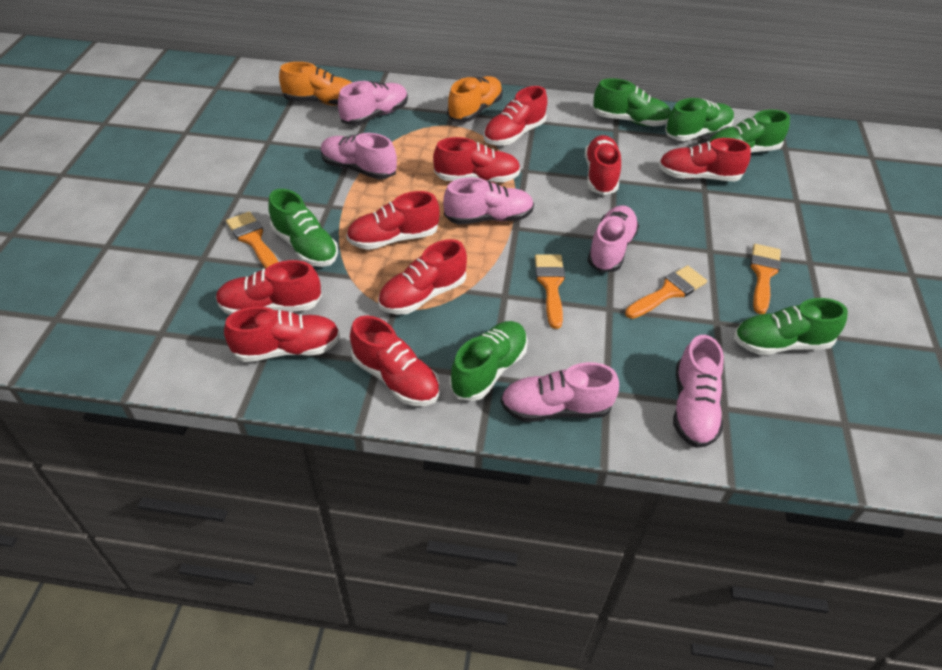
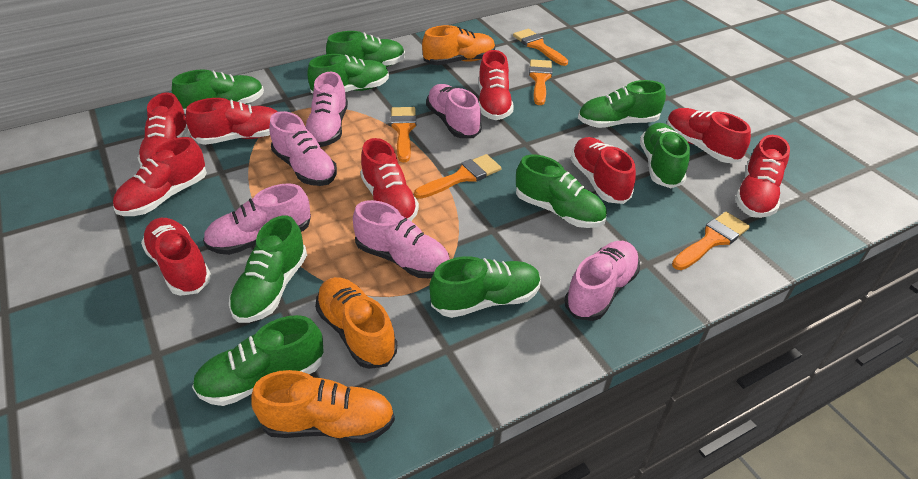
green shoe: [268,189,338,267] [450,321,528,401] [593,78,671,126] [665,98,734,141] [709,110,790,152] [734,298,848,355] = 6 -> [172,69,264,114] [192,315,324,406] [229,215,307,323] [307,54,389,93] [326,31,405,67] [429,256,541,318] [516,155,607,228] [578,80,666,128] [640,123,690,188] = 9
orange brush: [226,212,279,268] [535,254,565,329] [625,265,707,319] [750,244,781,314] = 4 -> [391,107,416,162] [414,154,501,199] [513,29,568,66] [529,59,552,105] [672,212,750,270] = 5
orange shoe: [279,62,352,106] [447,76,503,122] = 2 -> [251,370,395,443] [315,277,397,369] [422,25,495,65] = 3

